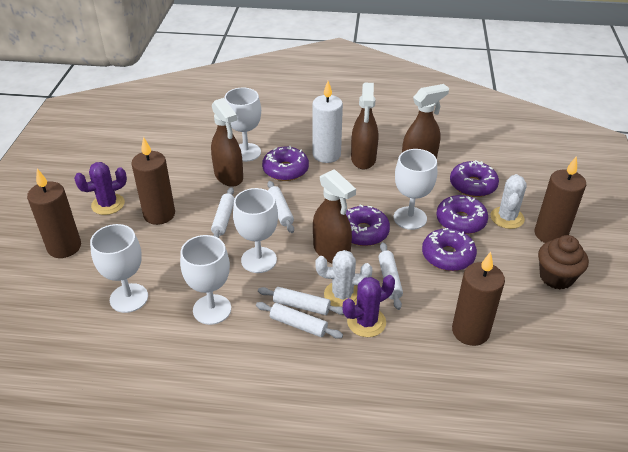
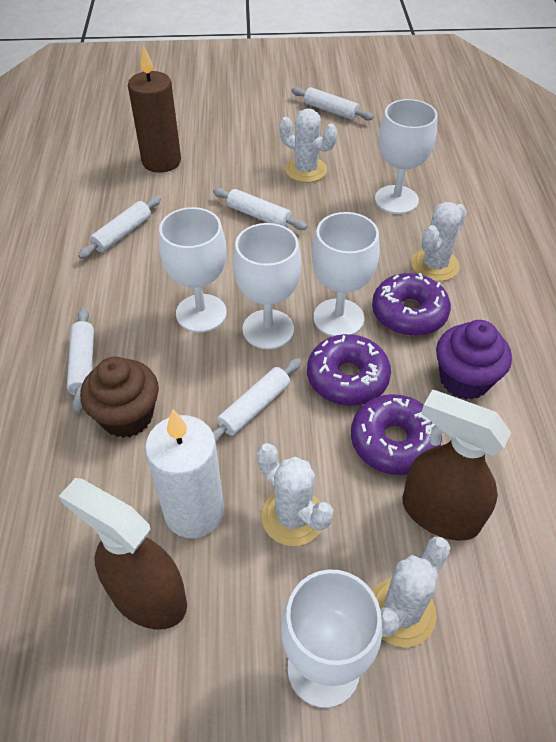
brown candle: [27,169,81,258] [131,137,175,225] [452,252,505,346] [535,156,586,243] = 4 -> [128,45,181,173] = 1
brown spray bottle: [211,98,243,187] [313,169,356,264] [351,83,378,170] [402,84,449,159] = 4 -> [59,478,187,629] [402,390,511,541] = 2
purple cactus: [74,162,127,215] [343,275,395,337] = 2 -> none = 0
purple cupcake: none = 0 -> [436,320,512,399] = 1
purple donut: [262,146,309,181] [346,204,390,246] [422,228,477,271] [436,195,488,234] [450,160,499,197] = 5 -> [307,334,391,406] [351,394,442,475] [372,273,451,336] = 3
white cactus: [316,250,372,307] [491,174,527,229] = 2 -> [257,443,333,546] [280,108,337,183] [372,537,450,647] [411,202,467,281] = 4

